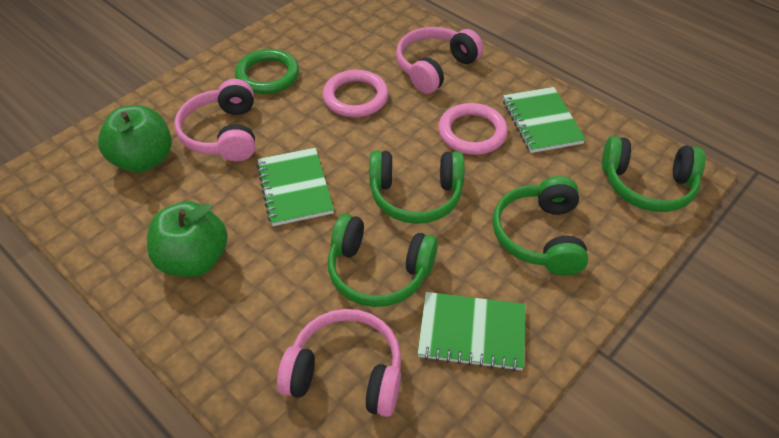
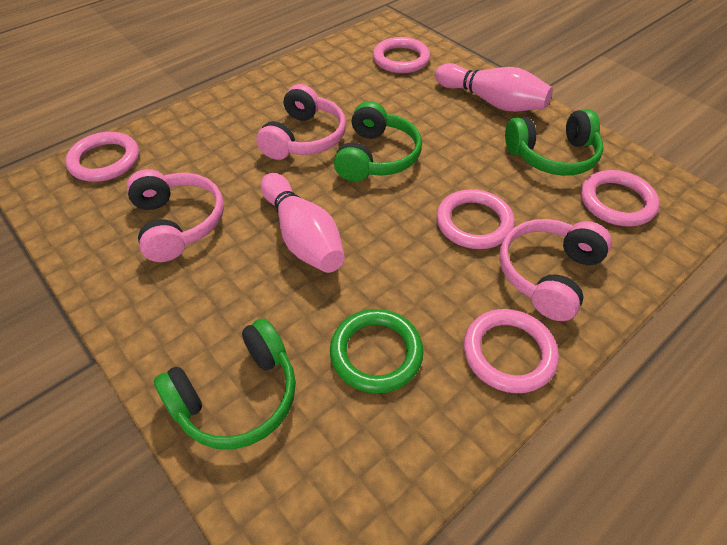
green apple: [98,105,172,173] [147,201,228,277] = 2 -> none = 0
green headphones: [328,214,438,307] [369,151,465,224] [493,176,588,276] [602,136,705,212] = 4 -> [154,318,296,449] [334,101,422,182] [505,109,604,176] = 3
green notebook: [256,148,334,226] [417,292,526,371] [503,87,586,153] = 3 -> none = 0
pink bowling pin: none = 0 -> [261,173,345,273] [435,63,553,112] = 2
pink ring: [323,70,389,117] [438,103,508,155] = 2 -> [65,132,139,182] [373,37,430,73] [436,189,515,249] [464,309,559,393] [581,170,660,227] = 5

